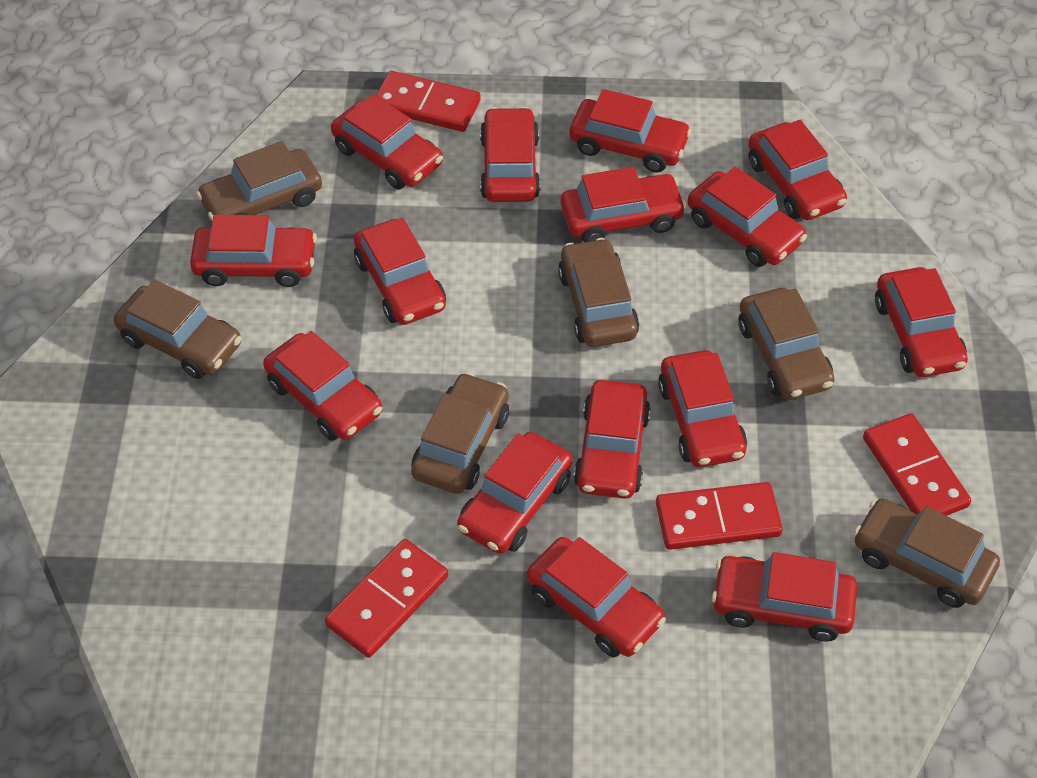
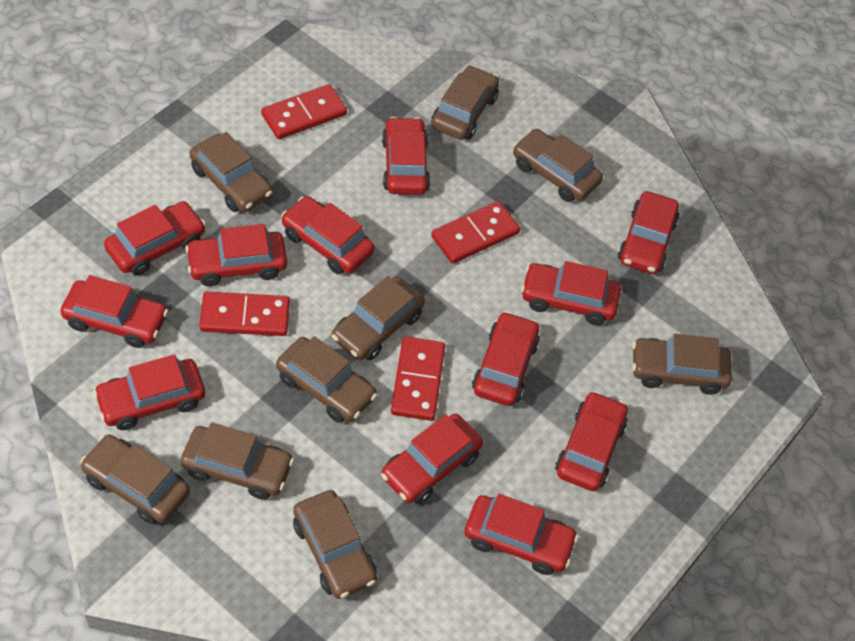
brown car: [114,280,242,379] [196,141,322,221] [411,372,509,494] [558,238,639,347] [739,288,835,400] [854,498,1000,608] = 6 -> [80,434,190,524] [181,422,294,500] [190,132,273,212] [276,336,377,423] [293,490,377,599] [332,276,425,361] [431,65,499,140] [513,129,603,202] [632,334,732,395] = 9
red car: [190,215,317,287] [263,331,382,441] [331,94,443,189] [354,218,446,325] [457,432,572,554] [480,107,541,202] [527,537,666,657] [561,167,687,242] [569,89,692,173] [574,380,651,499] [658,350,747,467] [688,167,807,267] [712,552,857,642] [748,120,847,220] [875,267,968,377] = 15 -> [60,275,168,348] [93,355,205,430] [104,201,206,276] [185,224,287,287] [281,196,375,275] [381,414,483,504] [382,117,431,195] [465,494,579,575] [472,311,540,406] [521,261,621,325] [555,391,628,491] [618,191,679,274] = 12

